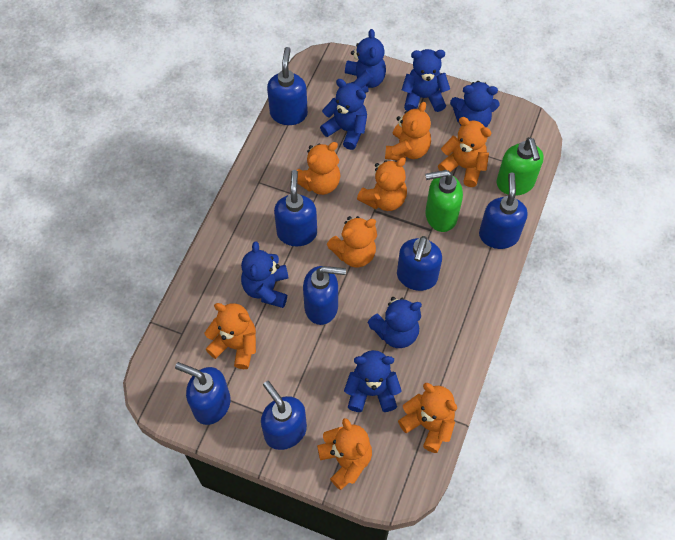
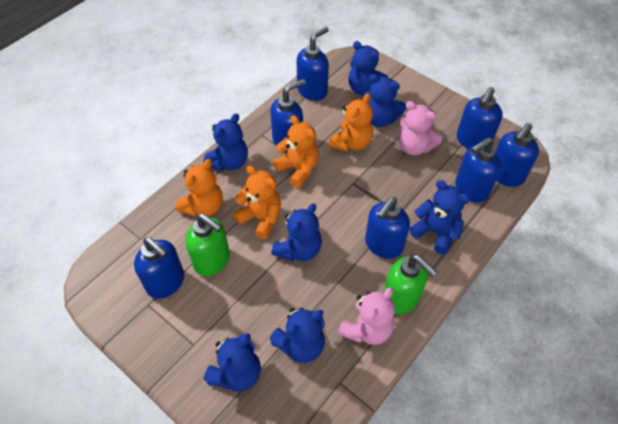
orange teddy bear: [205,303,256,369] [297,142,340,195] [317,418,372,490] [327,216,377,267] [357,158,407,211] [385,102,431,160] [398,383,457,453] [438,117,491,187] = 8 -> [176,159,223,217] [233,166,281,239] [273,115,319,188] [329,93,373,152] = 4
pink teddy bear: none = 0 -> [338,287,395,345] [399,101,442,155] = 2

